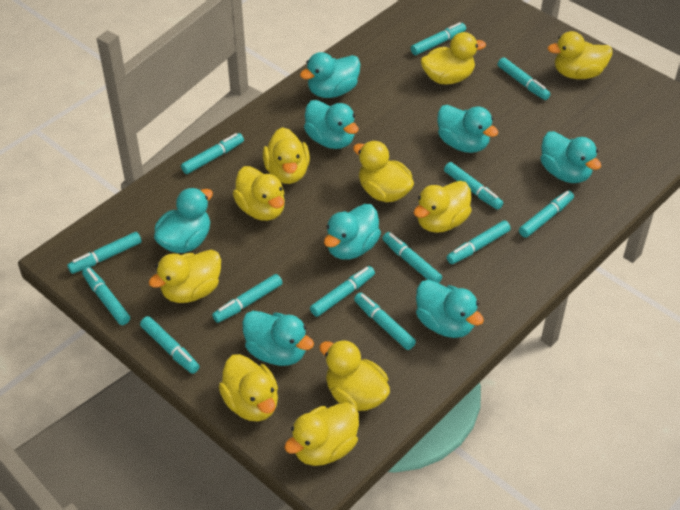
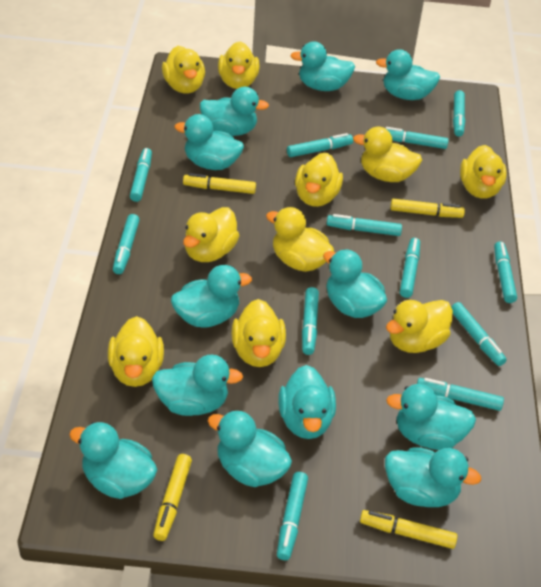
turquoise duck: [154,188,213,253] [242,311,314,366] [300,52,360,98] [304,100,359,149] [324,204,381,260] [416,280,484,338] [437,105,498,153] [540,131,601,183] = 8 -> [69,422,157,499] [152,355,243,416] [171,265,252,328] [174,114,244,170] [200,87,269,136] [208,410,292,487] [278,365,336,439] [290,41,355,91] [323,249,387,318] [376,49,440,100] [385,448,482,507] [386,384,476,450] = 12
turquoise marker: [67,232,142,274] [82,267,130,325] [140,316,199,374] [181,133,244,174] [212,274,283,323] [310,266,375,317] [354,292,416,350] [382,232,442,283] [411,22,466,55] [444,162,503,210] [447,220,511,264] [498,57,551,100] [519,191,574,238] = 13 -> [113,214,140,274] [130,148,152,202] [277,472,308,560] [287,133,353,157] [302,287,319,355] [327,214,402,236] [385,127,449,149] [400,238,420,298] [417,378,504,411] [451,302,507,366] [453,90,465,137] [494,241,517,303] = 12
yellow marker: none = 0 -> [153,454,192,541] [183,173,256,194] [360,510,458,549] [390,199,465,218] = 4

